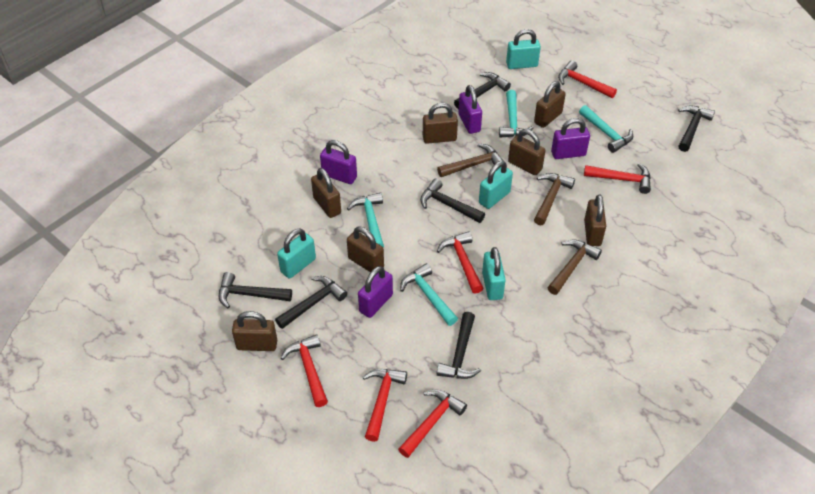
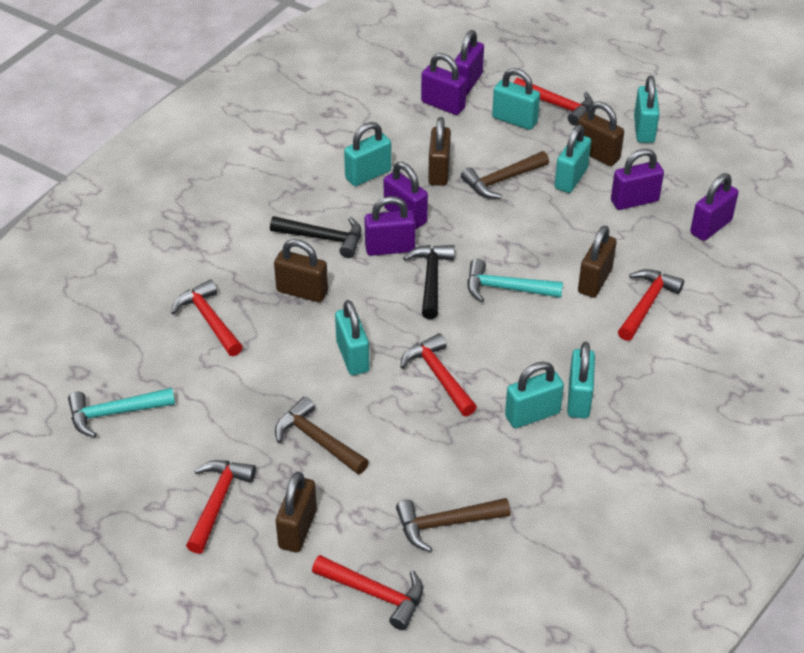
black hammer: [219,272,292,308] [275,276,347,329] [420,179,485,223] [437,312,481,379] [454,72,511,109] [678,106,715,152] = 6 -> [270,216,362,258] [403,245,455,319] = 2
brown padlock: [232,311,277,351] [311,168,341,218] [347,227,384,272] [423,103,458,144] [508,129,546,175] [534,81,566,128] [584,194,606,246] = 7 -> [274,239,328,302] [276,472,317,552] [428,117,451,186] [578,101,624,166] [578,225,617,298] = 5
purple padlock: [320,140,357,184] [358,266,393,318] [458,85,482,134] [551,118,590,159] = 4 -> [364,196,416,256] [384,162,428,229] [421,53,467,115] [454,30,484,95] [611,149,664,210] [690,173,738,241] = 6
turquoise hammer: [347,192,384,248] [400,263,458,326] [499,90,534,138] [579,105,633,153] = 4 -> [68,388,175,438] [467,259,563,302] = 2
turquoise padlock: [277,229,316,278] [479,161,513,209] [482,247,506,300] [506,29,541,69] = 4 -> [335,300,370,375] [344,122,391,186] [492,68,540,130] [505,361,564,428] [555,124,591,193] [567,342,595,418] [634,76,660,143] = 7

